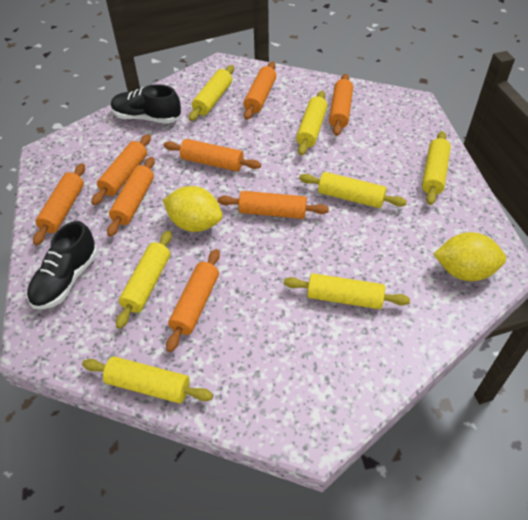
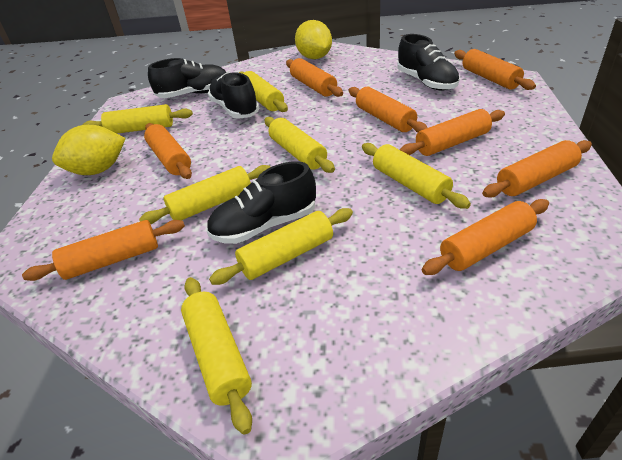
black shoe: [27,221,98,310] [111,84,181,124] = 2 -> [148,58,226,98] [206,161,316,244] [208,72,259,119] [397,34,460,90] = 4

